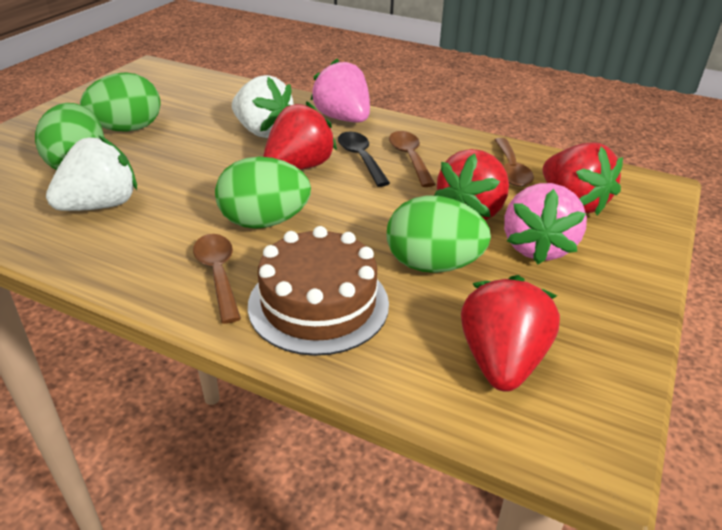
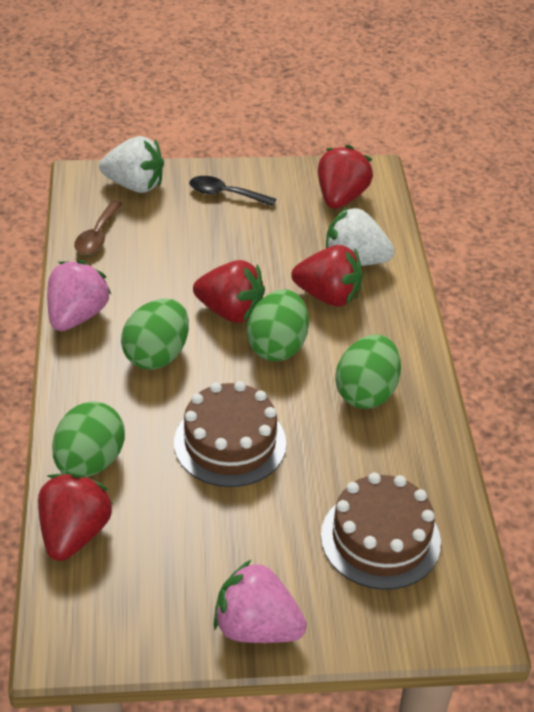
brown cake: [248,226,389,356] = 1 -> [174,381,286,487] [321,472,441,590] = 2
brown spoon: [193,234,241,324] [389,131,436,187] [495,138,534,187] = 3 -> [74,200,123,254] = 1

